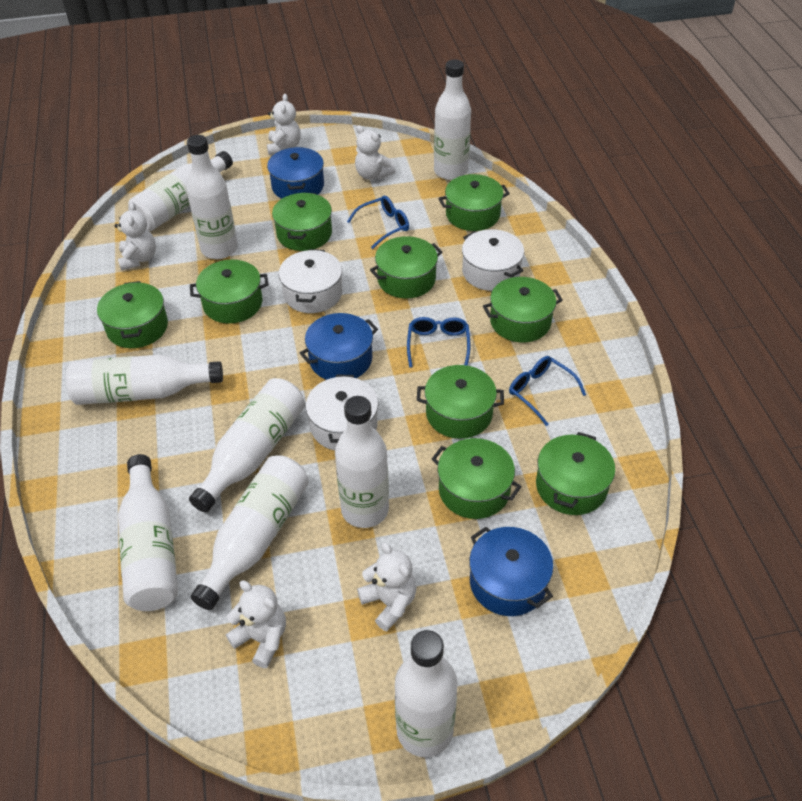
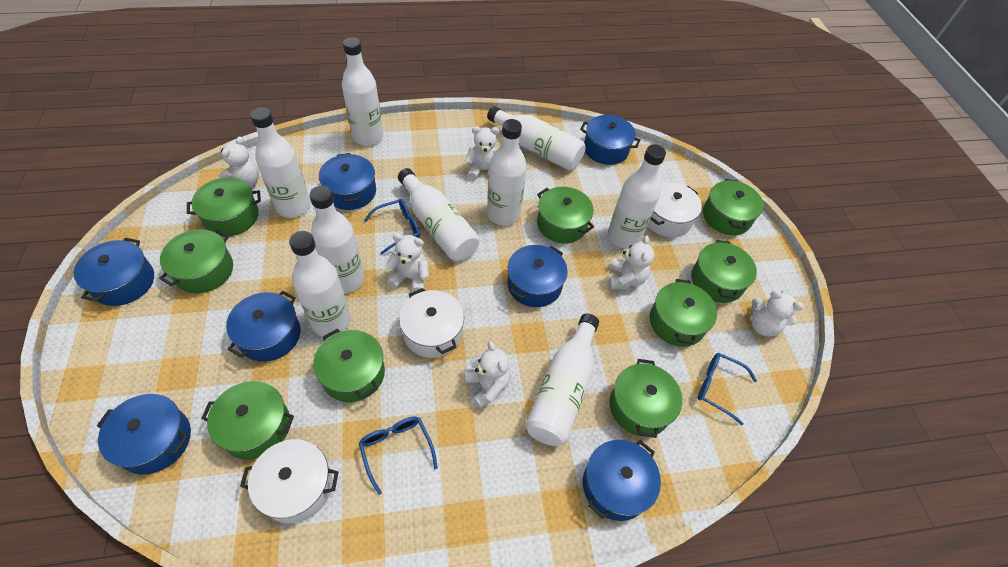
blue pot: [267,147,324,199] [300,313,378,380] [469,527,553,616] = 3 -> [74,238,154,306] [97,394,191,475] [226,291,300,362] [319,153,376,210] [507,245,568,307] [580,115,640,165] [583,440,661,521] = 7
white teddy bear: [115,202,156,270] [226,580,286,668] [267,94,301,155] [355,125,395,180] [357,542,417,631] = 5 -> [219,136,259,187] [385,233,429,292] [464,341,510,409] [465,126,499,180] [608,235,654,289] [750,291,804,337] = 6

